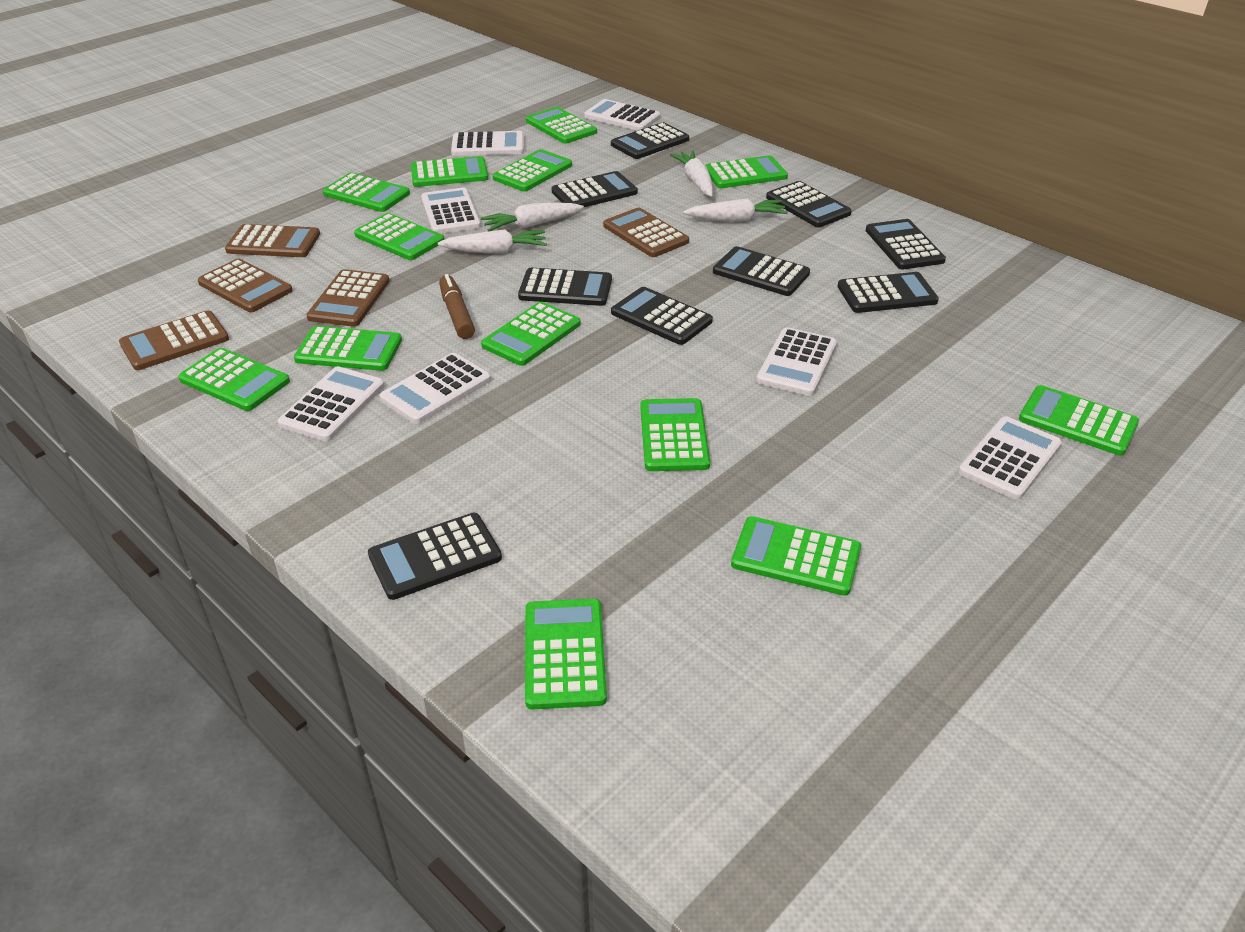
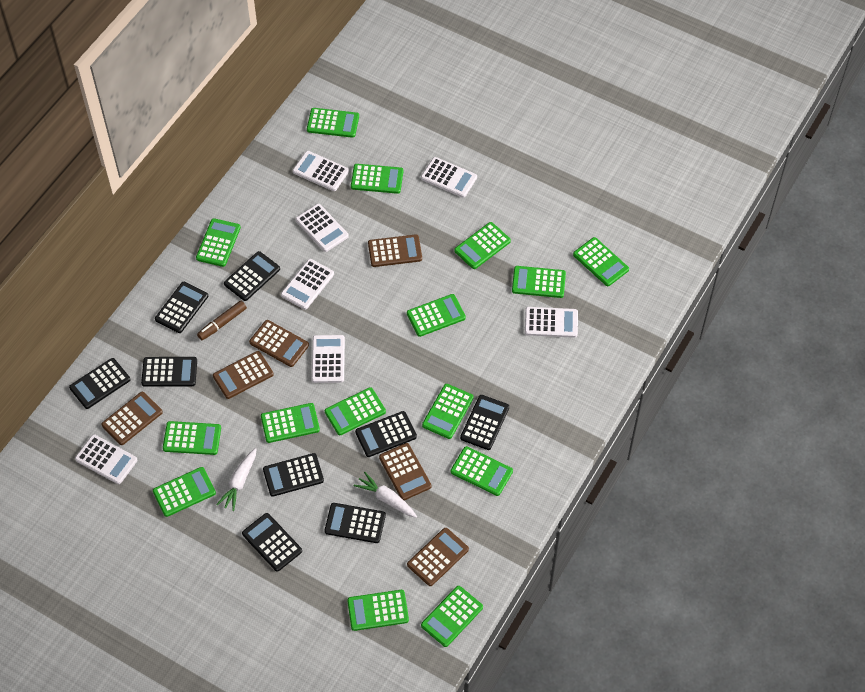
brown calculator: [119,310,229,370] [198,258,293,312] [225,224,320,257] [306,269,390,327] [603,207,689,257] = 5 -> [101,392,163,445] [213,351,274,399] [249,320,309,367] [368,234,422,267] [379,443,431,500] [407,528,469,586] = 6
green calculator: [178,348,290,411] [294,326,402,371] [323,172,410,212] [354,213,445,260] [411,156,488,187] [481,302,581,366] [493,149,572,191] [525,599,607,709] [526,107,597,144] [640,398,710,471] [705,155,788,188] [731,516,861,596] [1019,385,1139,456] = 13 -> [153,467,216,517] [163,421,221,455] [196,218,241,267] [261,403,320,443] [307,108,359,138] [325,387,386,435] [347,590,409,631] [351,164,403,194] [407,294,466,337] [421,586,483,647] [422,384,474,439] [451,446,513,496] [454,222,511,269] [512,266,566,298] [573,237,629,286] = 15
white carrot: [438,229,547,254] [480,203,584,231] [670,151,713,197] [683,198,788,222] = 4 -> [216,448,257,511] [354,472,417,518] = 2

